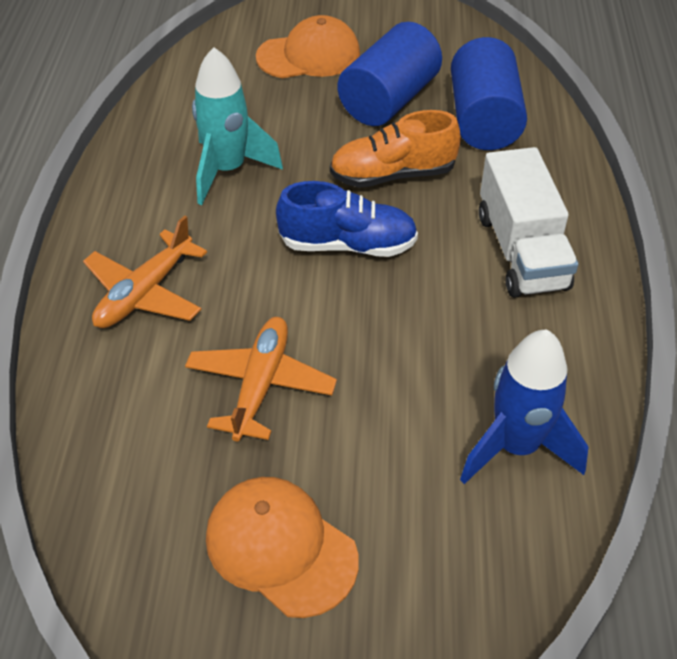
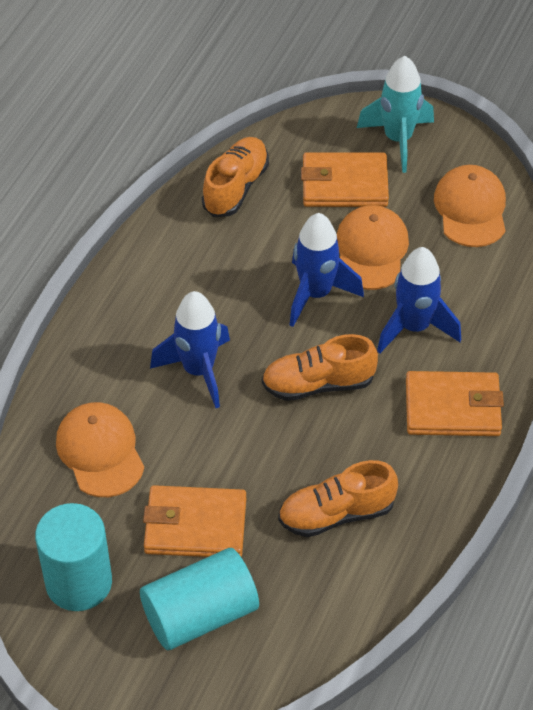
blue cylinder: [337,22,442,126] [451,37,527,150] = 2 -> none = 0
blue rocket: [460,329,588,484] = 1 -> [150,291,230,408] [290,213,364,327] [377,247,461,353] = 3
blue shoe: [276,181,418,257] = 1 -> none = 0
orange cap: [206,477,359,618] [256,15,360,78] = 2 -> [56,402,144,497] [337,205,409,290] [434,165,506,247] = 3
orange plane: [83,215,207,328] [185,317,337,442] = 2 -> none = 0
orange shoe: [330,110,461,188] = 1 -> [202,137,269,217] [262,334,378,401] [278,460,398,537] = 3
orange wallet: none = 0 -> [143,485,246,557] [301,152,389,207] [406,371,504,436] = 3
turquoise cylinder: none = 0 -> [35,503,112,611] [140,548,259,650] = 2
white truck: [479,147,578,298] = 1 -> none = 0

